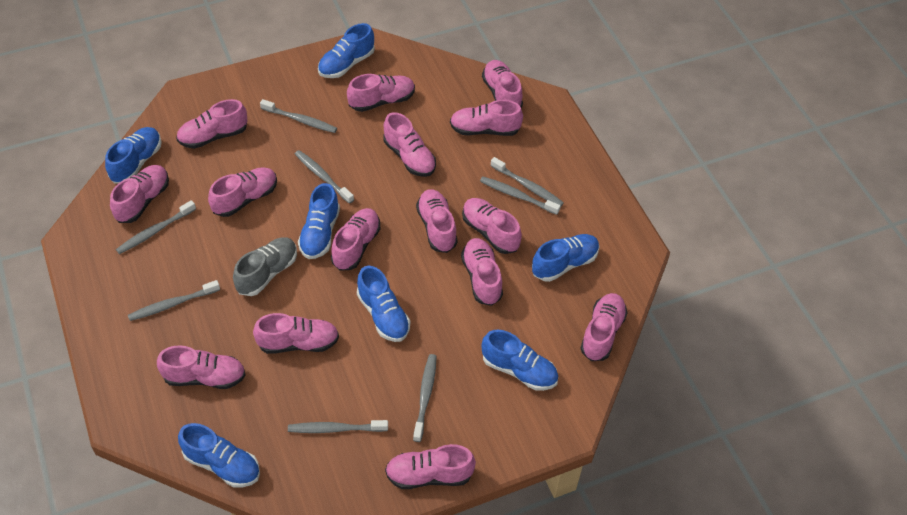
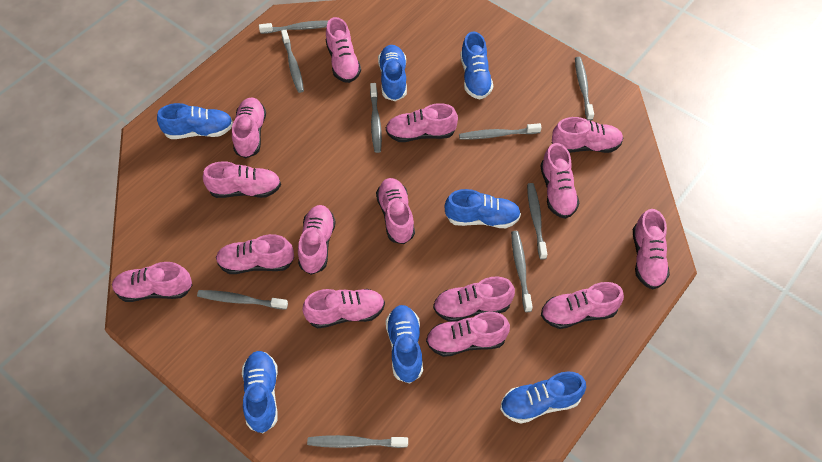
grey shoe: [233,237,297,296] = 1 -> none = 0
grey toothbrush: [116,200,196,254] [128,280,220,321] [260,99,337,133] [288,420,388,433] [295,150,354,204] [413,354,437,442] [480,177,561,215] [491,157,564,207] = 8 -> [197,290,288,310] [259,20,328,34] [281,30,304,93] [307,435,408,448] [370,83,382,153] [459,123,542,140] [511,231,533,312] [527,183,547,260] [575,57,594,121] = 9

